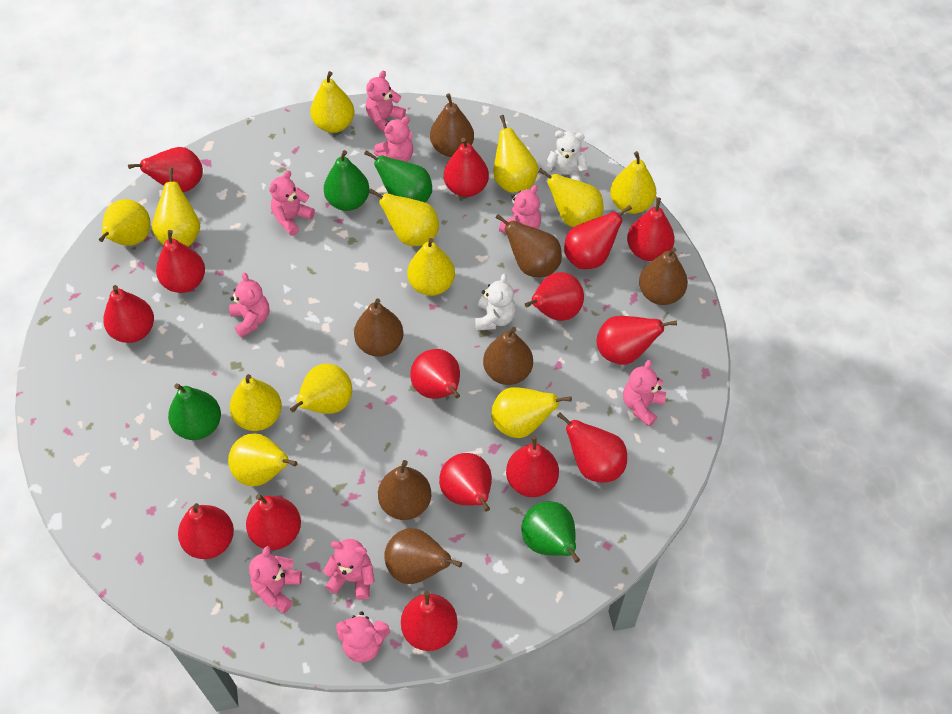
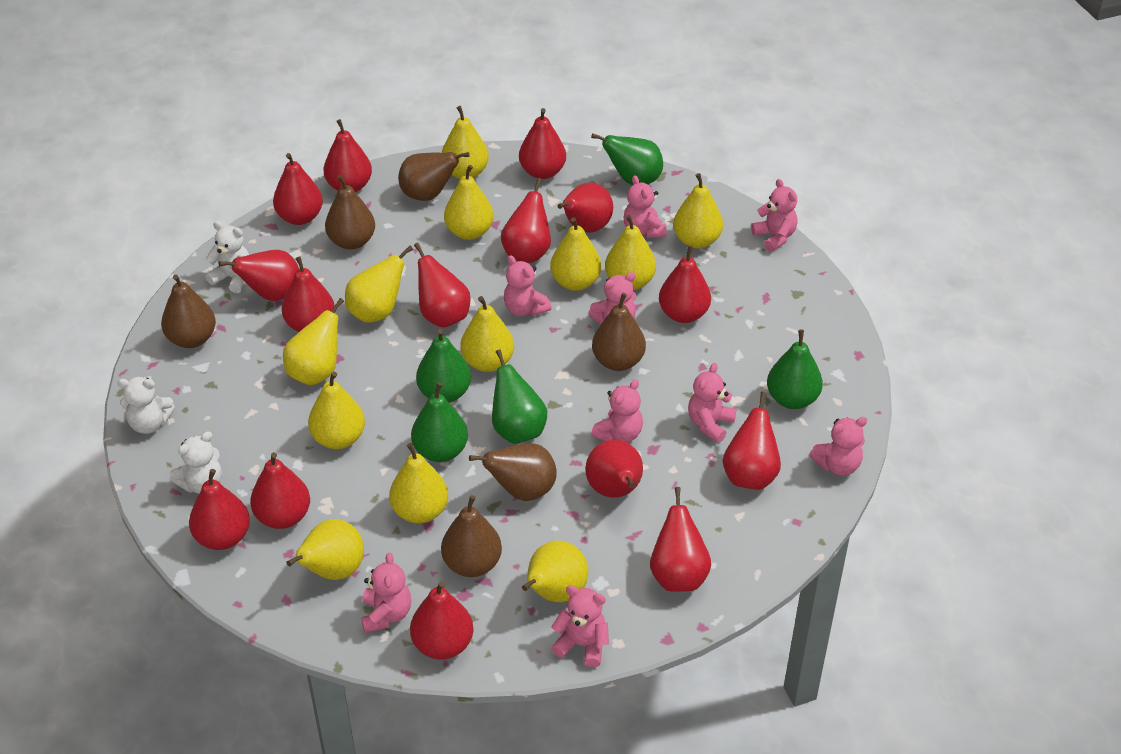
brown pear: [354,298,404,357] [378,460,431,520] [384,528,462,584] [430,93,474,157] [483,327,533,385] [496,214,562,277] [639,247,688,305] = 7 -> [161,275,216,348] [325,175,375,249] [398,152,470,201] [441,495,502,577] [469,443,557,501] [592,293,646,371] = 6
green pear: [168,383,221,440] [324,150,370,211] [364,150,432,203] [521,501,580,563] = 4 -> [411,382,468,462] [416,329,471,403] [492,349,547,444] [591,133,663,185] [767,329,823,409] = 5
white teddy bear: [475,274,516,330] [545,130,588,183] = 2 -> [118,377,175,434] [170,431,222,494] [205,221,249,293] = 3

